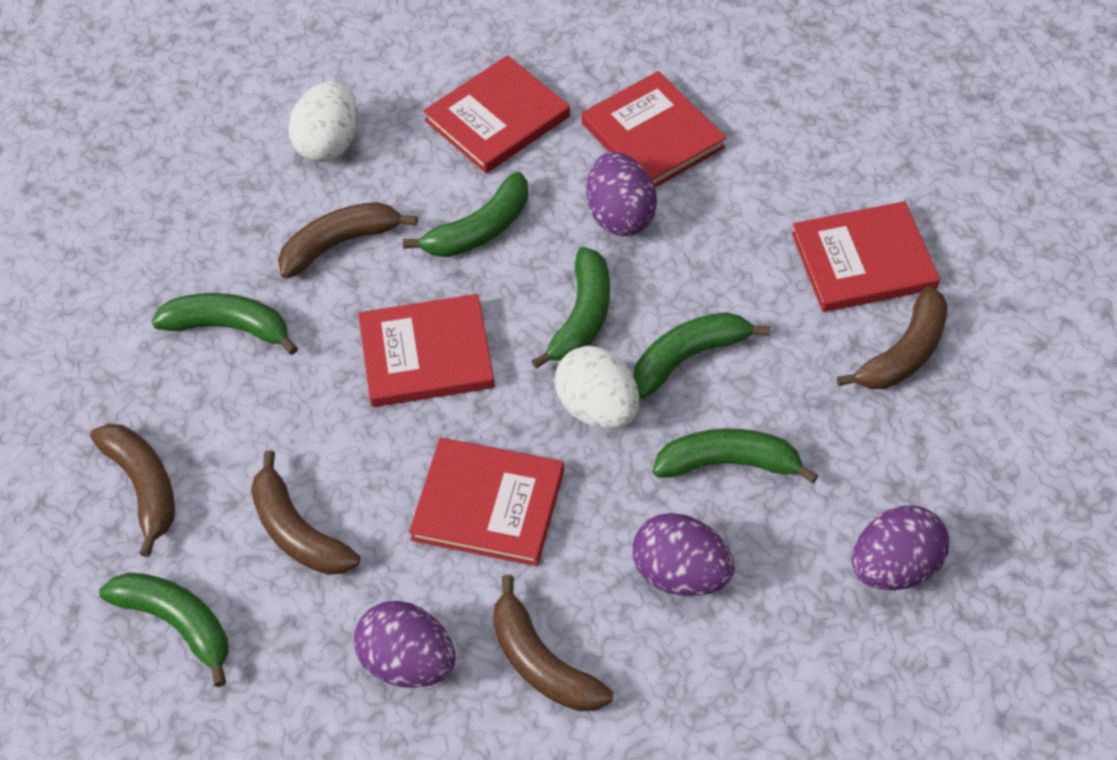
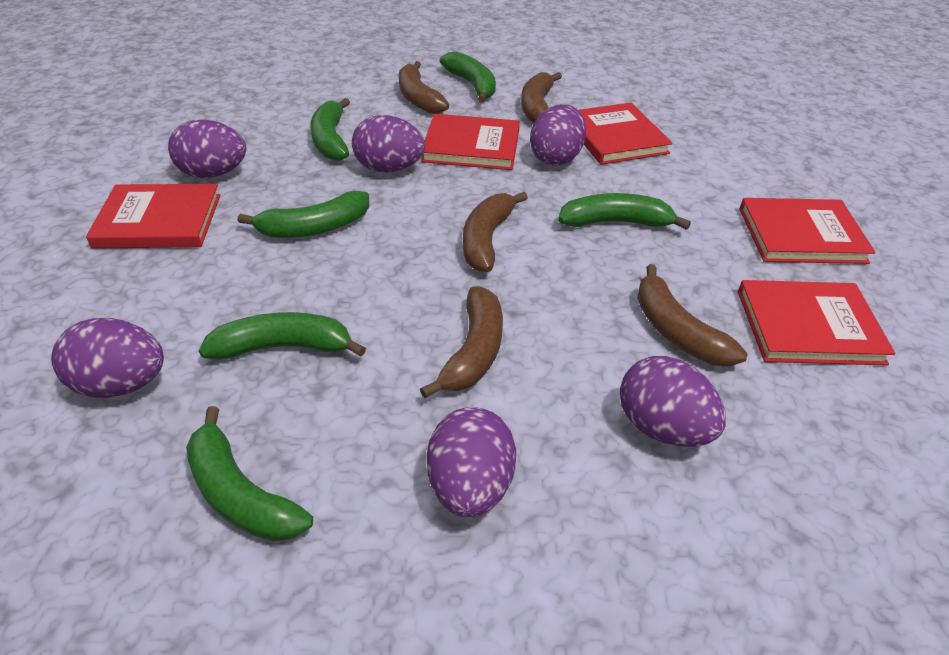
purple egg: [354,601,455,688] [586,152,657,236] [633,513,735,596] [852,505,949,590] = 4 -> [51,318,164,398] [168,120,246,178] [352,115,425,172] [427,407,516,518] [530,104,586,166] [620,356,726,447] = 6
white egg: [288,81,358,162] [554,346,639,429] = 2 -> none = 0

